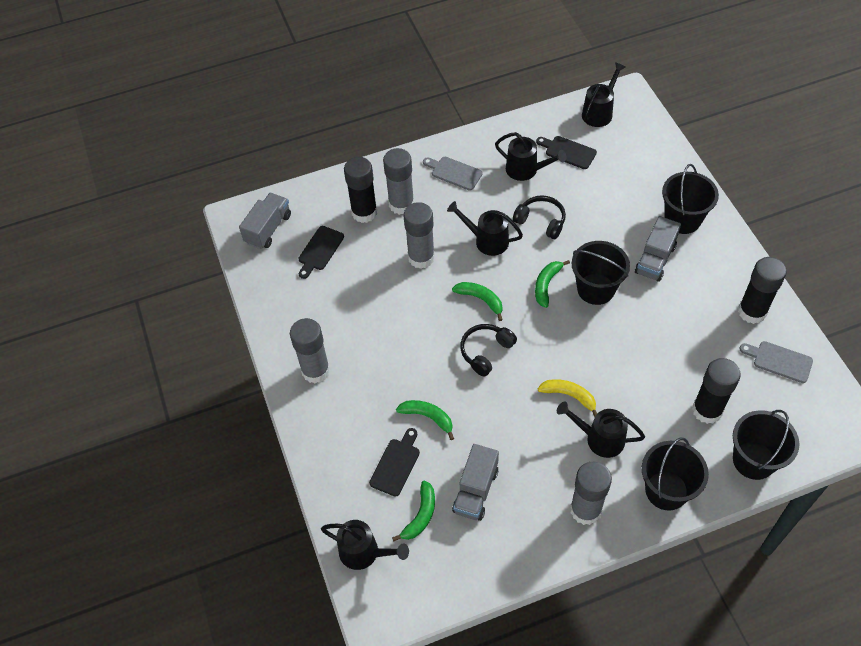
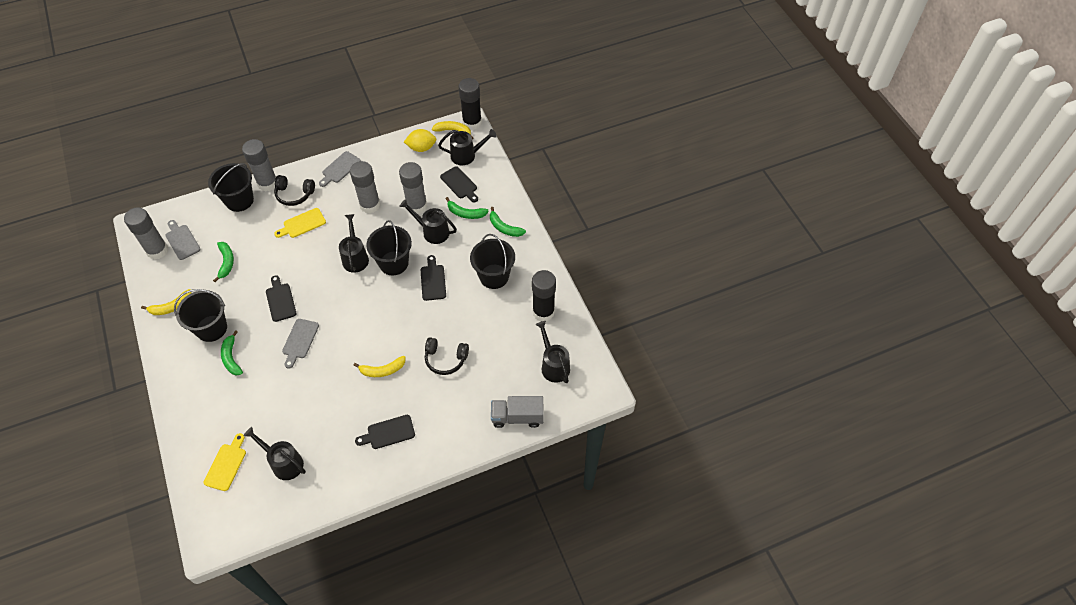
black cutting board: [298,226,344,279] [369,428,420,497] [536,136,597,169] = 3 -> [266,275,296,322] [355,415,415,449] [421,255,446,301] [440,166,478,202] = 4
black glue stick: [344,157,377,223] [692,358,741,424] [738,257,787,324] = 3 -> [458,78,482,130] [532,270,556,321] = 2
grey cutting board: [423,157,483,191] [739,341,813,383] = 2 -> [165,220,201,260] [282,319,319,368] [319,151,361,187] = 3
grey truck: [239,193,291,249] [452,444,499,521] [635,216,681,282] = 3 -> [491,396,543,428] = 1
yellow banana: [538,379,597,417] = 1 -> [141,289,192,315] [353,356,406,377] [432,121,473,139] = 3
yellow cutting board: none = 0 -> [203,433,246,491] [274,208,326,238] = 2
yellow lemon: none = 0 -> [404,129,436,152] = 1

